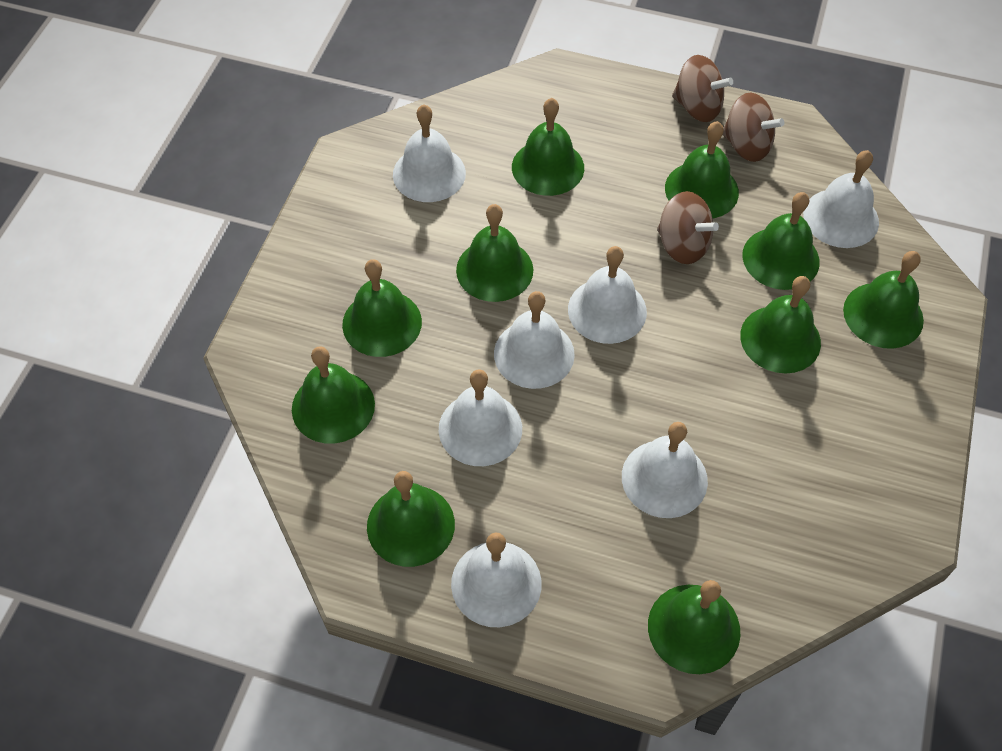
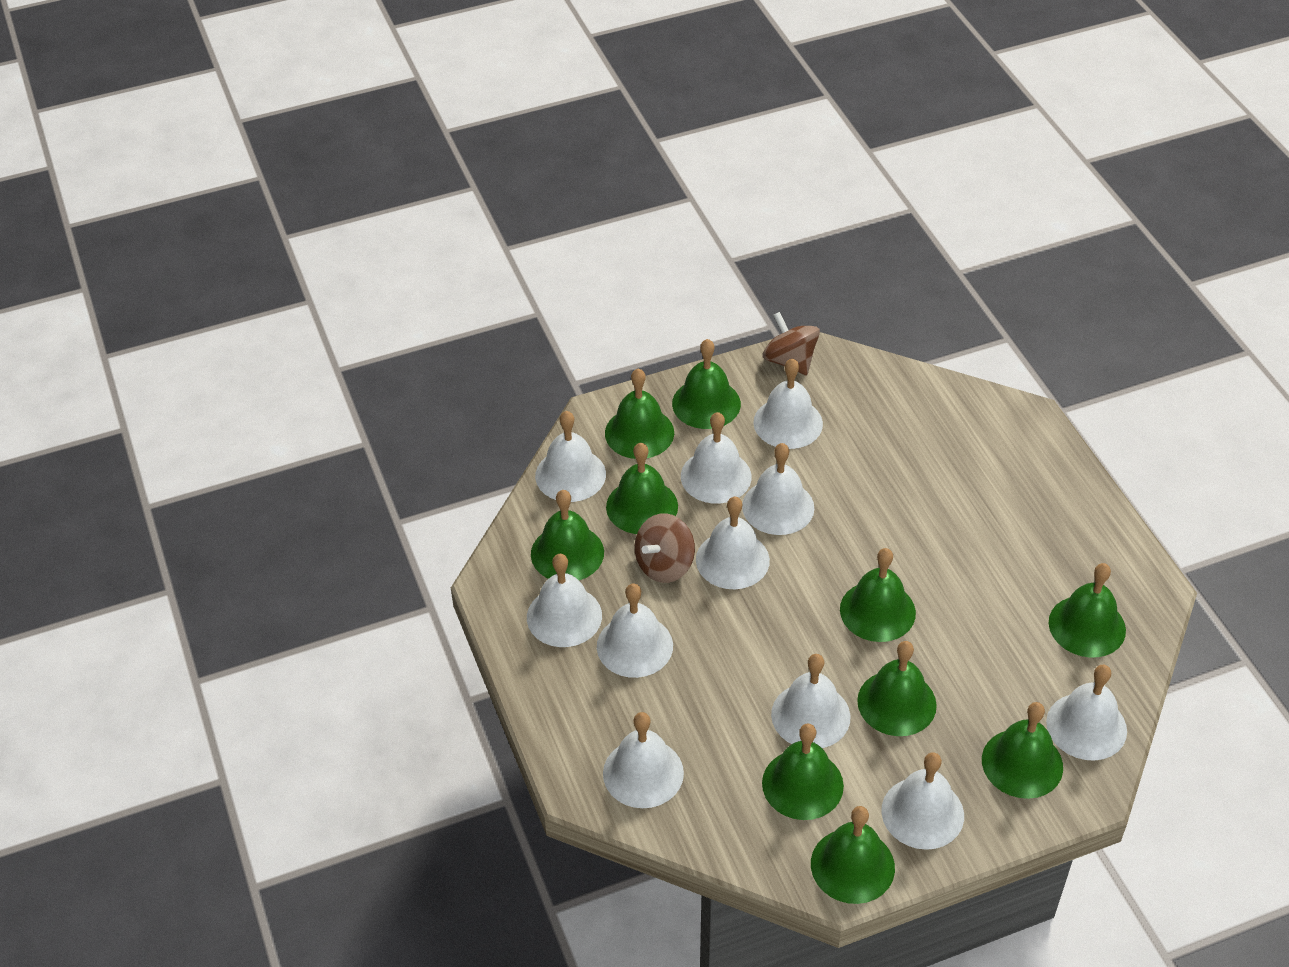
brown spinning top: [657,191,719,264] [672,55,733,122] [723,92,784,162] = 3 -> [635,513,695,583] [762,312,820,375] = 2
white bell: [393,104,466,202] [439,369,522,466] [451,532,542,627] [494,291,575,389] [568,246,647,344] [622,422,708,518] [803,150,879,248] = 7 -> [527,554,602,647] [535,411,606,502] [597,583,673,678] [603,712,684,808] [681,412,752,504] [696,497,770,589] [742,443,814,535] [753,358,823,449] [771,654,850,748] [881,752,964,850] [1046,665,1127,761] = 11

